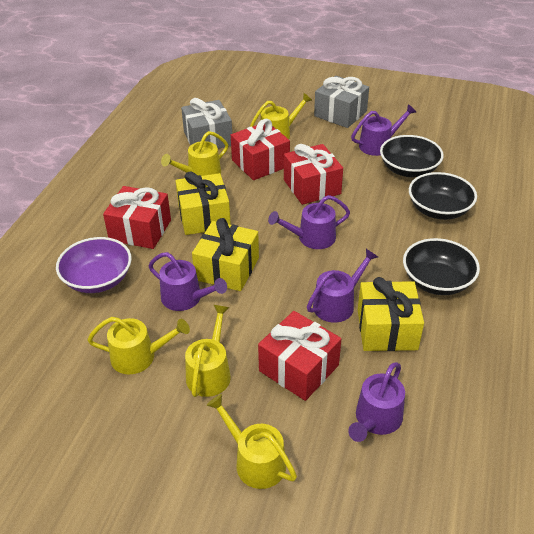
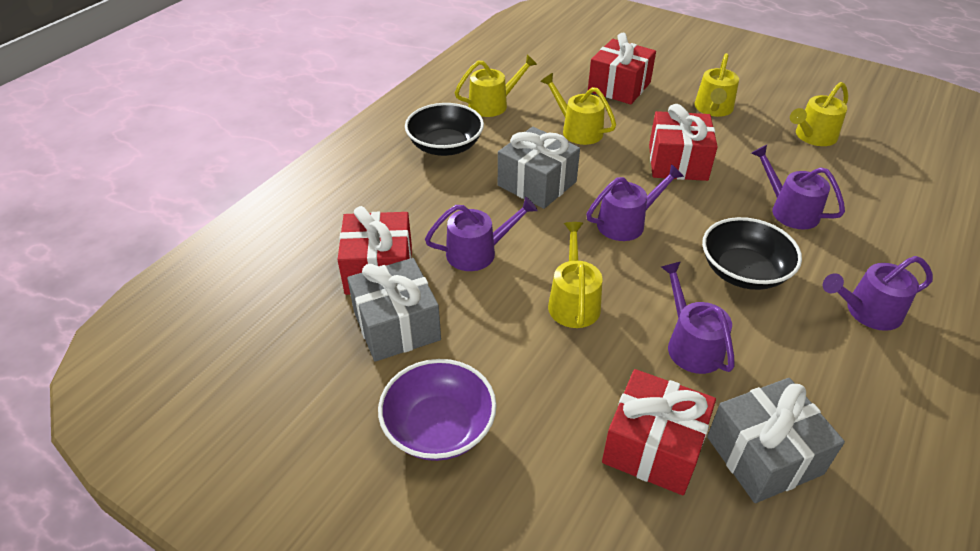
black bowl: [380,135,444,177] [403,238,480,295] [409,172,477,220] = 3 -> [405,103,484,156] [702,217,802,290] = 2
grey gift: [181,98,232,149] [314,76,369,128] = 2 -> [347,258,441,362] [498,127,580,209] [707,378,845,503] = 3
yellow gift: [176,171,231,235] [192,218,259,291] [358,277,424,351] = 3 -> none = 0

